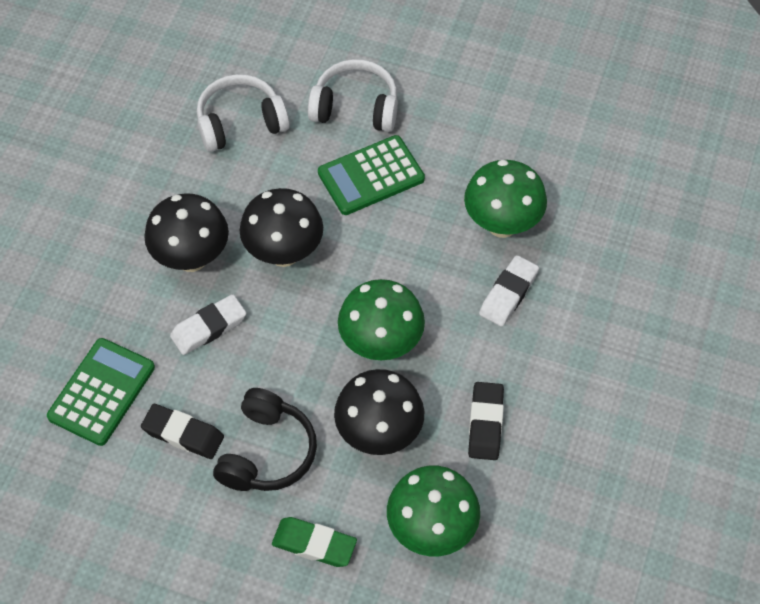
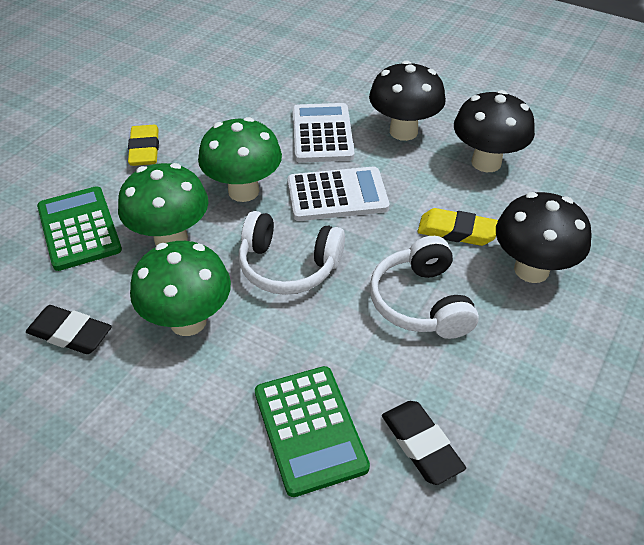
black headphones: [213,388,317,491] = 1 -> none = 0
green eraser: [272,517,357,567] = 1 -> none = 0
white calculator: none = 0 -> [287,166,389,221] [292,103,355,163] = 2
white eraser: [170,294,246,355] [479,255,539,327] = 2 -> none = 0
yellow eraser: none = 0 -> [128,125,159,166] [417,208,498,246] = 2

